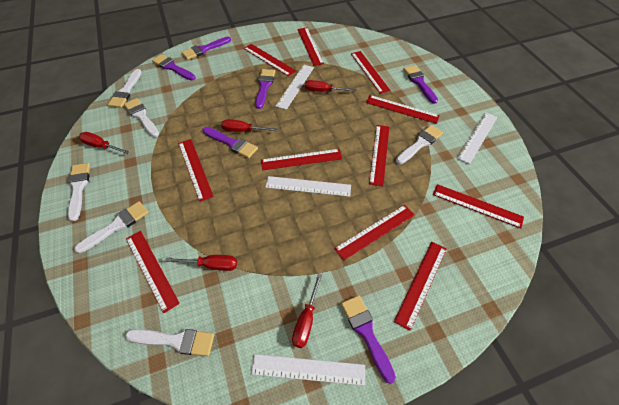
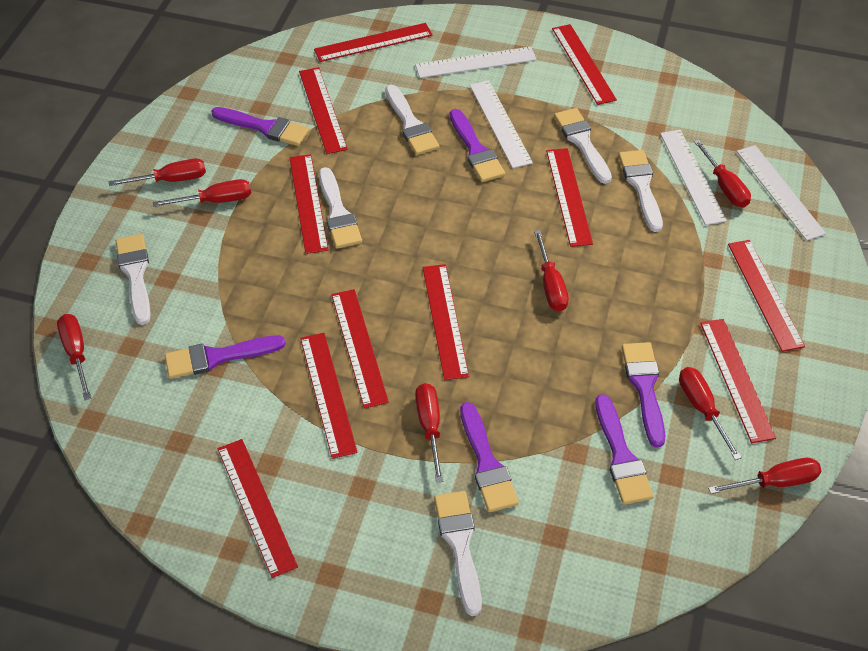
red screwdriver: [79,132,129,154] [165,255,237,271] [221,119,277,132] [292,274,322,348] [305,80,356,92] = 5 -> [57,314,91,400] [109,159,206,186] [153,179,251,207] [415,383,443,483] [534,230,569,311] [679,367,742,460] [694,139,751,207] [708,458,821,494] = 8

